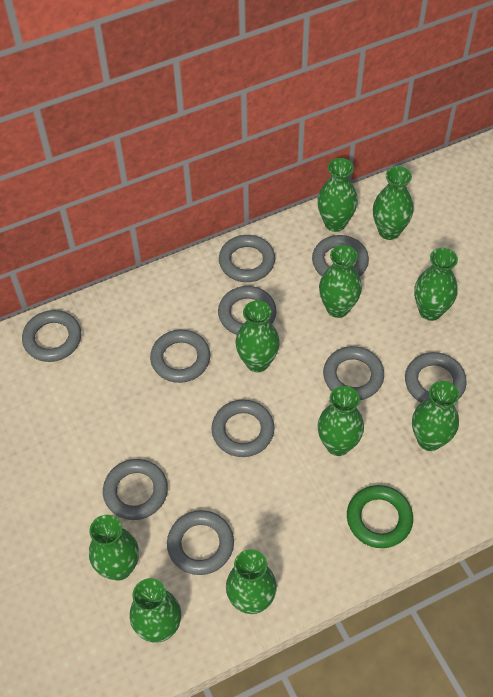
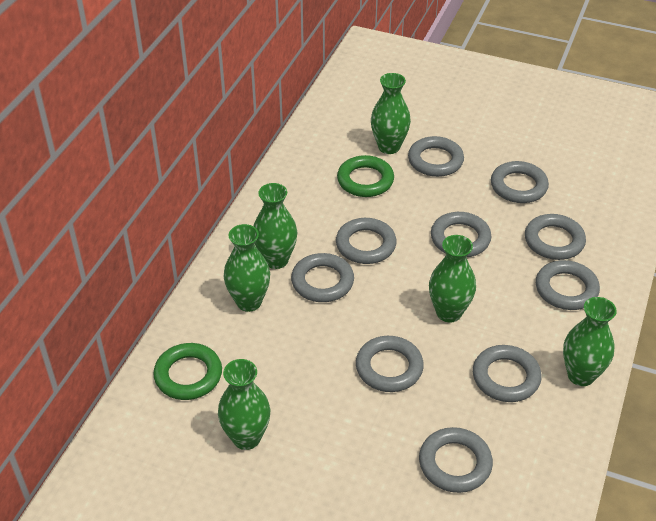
green ring: [347,485,413,548] = 1 -> [153,343,222,400] [337,155,394,197] = 2
green vase: [89,515,139,581] [130,578,181,643] [226,549,277,614] [235,300,280,372] [317,158,358,232] [317,386,364,456] [319,245,362,318] [373,166,414,240] [412,381,459,451] [414,248,458,321] = 10 -> [218,359,270,450] [224,224,270,312] [254,183,297,269] [371,73,411,154] [429,235,476,323] [563,297,617,386] = 6

